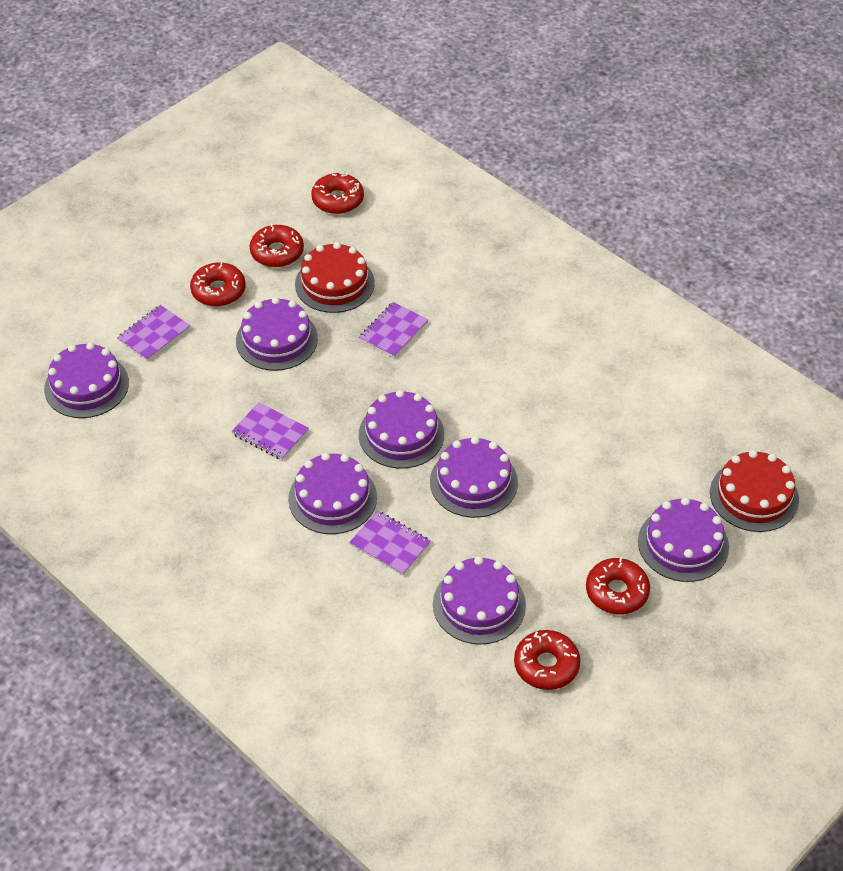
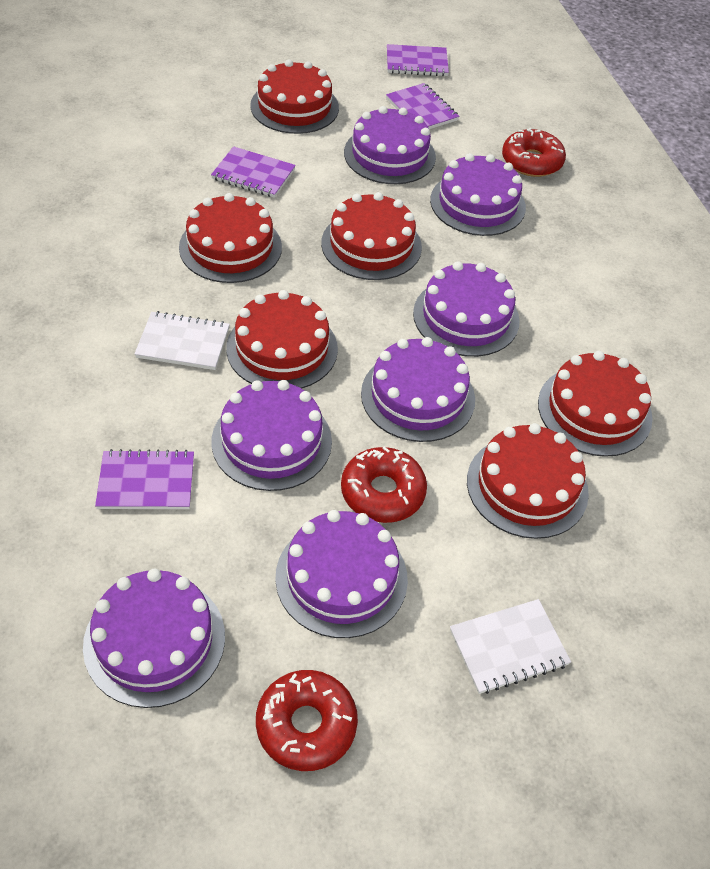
red cake: [295,242,375,313] [710,450,799,532] = 2 -> [179,193,282,283] [226,290,338,389] [250,59,339,134] [321,192,422,280] [467,423,589,539] [538,351,653,457] = 6
red donut: [190,261,246,306] [249,223,304,267] [311,173,364,214] [514,630,580,690] [586,557,650,614] = 5 -> [256,670,358,771] [341,446,427,523] [502,127,566,177] = 3
white notebook: none = 0 -> [135,311,230,370] [450,599,571,694] = 2

